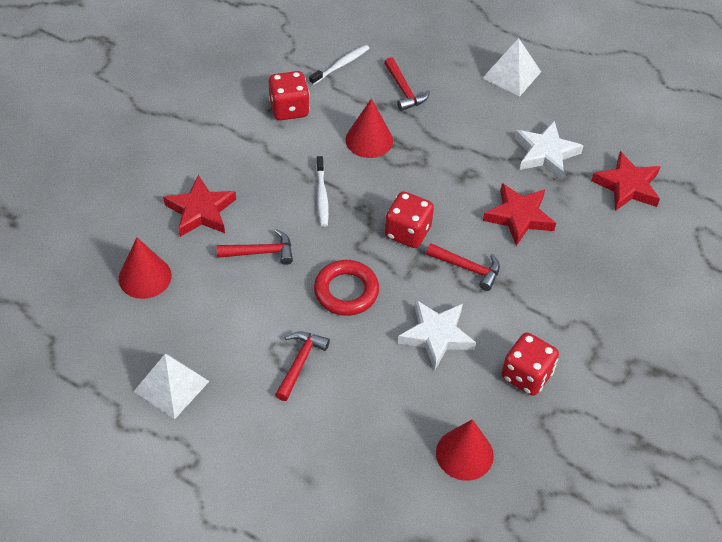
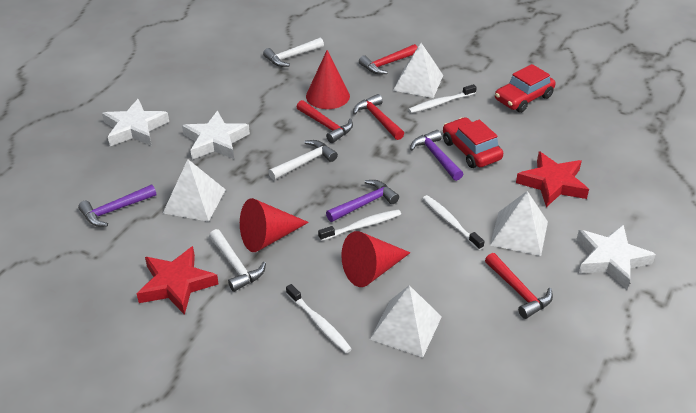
purple hammer: none = 0 -> [78,185,156,227] [326,180,399,222] [410,130,463,181] = 3
red car: none = 0 -> [443,117,503,168] [495,64,556,113] = 2
red dice: [269,71,310,120] [385,191,434,248] [502,332,559,396] = 3 -> none = 0
red ring: [314,260,379,316] = 1 -> none = 0
red star: [163,175,236,237] [483,183,556,246] [591,151,661,211] = 3 -> [137,246,219,315] [516,151,589,207] = 2
white hammer: none = 0 -> [209,229,266,292] [263,37,324,67] [268,140,338,180] = 3
white pyramid: [133,354,209,419] [483,38,541,97] = 2 -> [163,159,226,222] [370,285,442,358] [393,43,443,98] [490,191,548,256] = 4
white star: [398,300,476,370] [515,121,584,180] = 2 -> [102,99,169,146] [182,111,250,160] [576,224,656,289] = 3
white toothbrush: [309,45,370,85] [316,156,329,227] = 2 -> [286,284,352,353] [318,209,401,241] [408,84,477,113] [422,195,485,250] = 4

